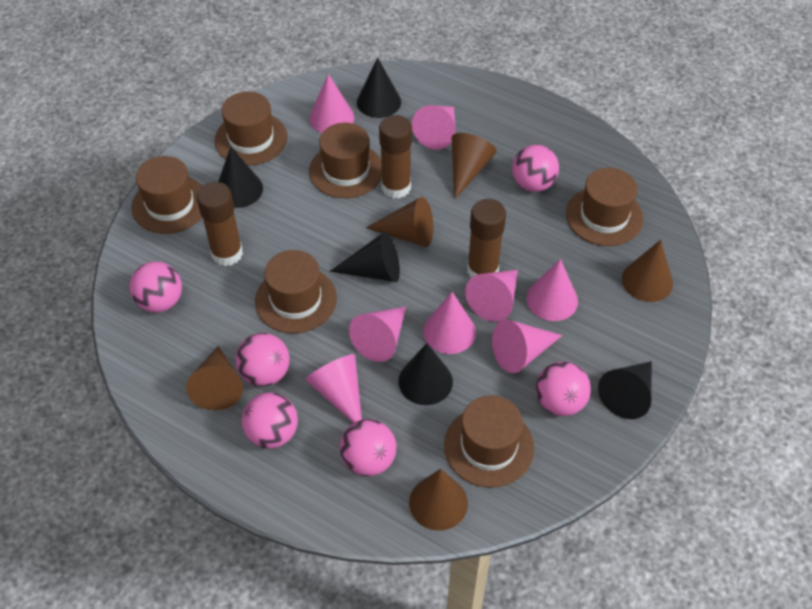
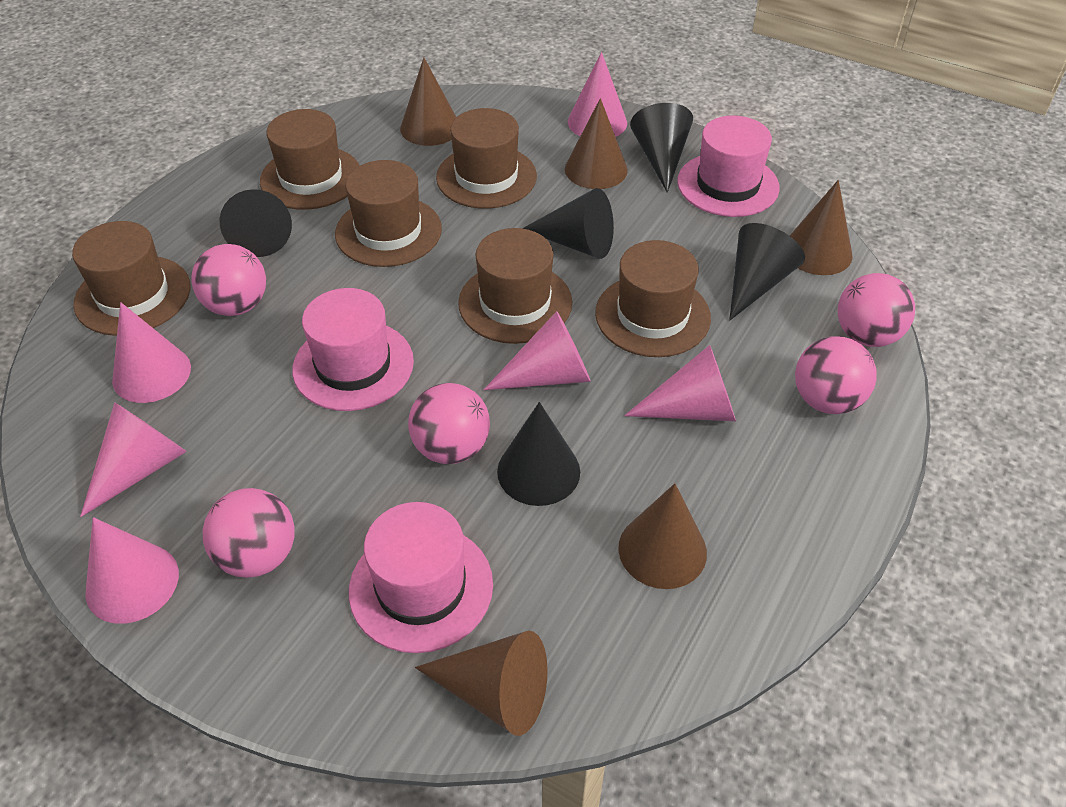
brown glue stick: [197,182,243,266] [379,115,412,199] [467,199,506,278] = 3 -> none = 0
pink ball: [129,261,182,312] [236,333,290,387] [242,392,298,448] [340,419,396,476] [512,145,559,192] [536,361,591,416] = 6 -> [192,244,266,316] [203,488,295,578] [408,383,490,464] [795,336,877,414] [838,273,915,347] = 5
pink cone: [305,354,362,423] [309,74,354,133] [349,307,406,362] [412,105,456,150] [423,292,476,354] [465,270,518,322] [492,319,562,373] [526,259,578,321] = 8 -> [80,402,187,517] [85,517,179,624] [112,302,191,403] [484,311,591,390] [568,52,627,137] [624,345,736,421] = 6
pink hat: none = 0 -> [292,288,414,411] [349,502,493,653] [677,115,780,217] = 3

